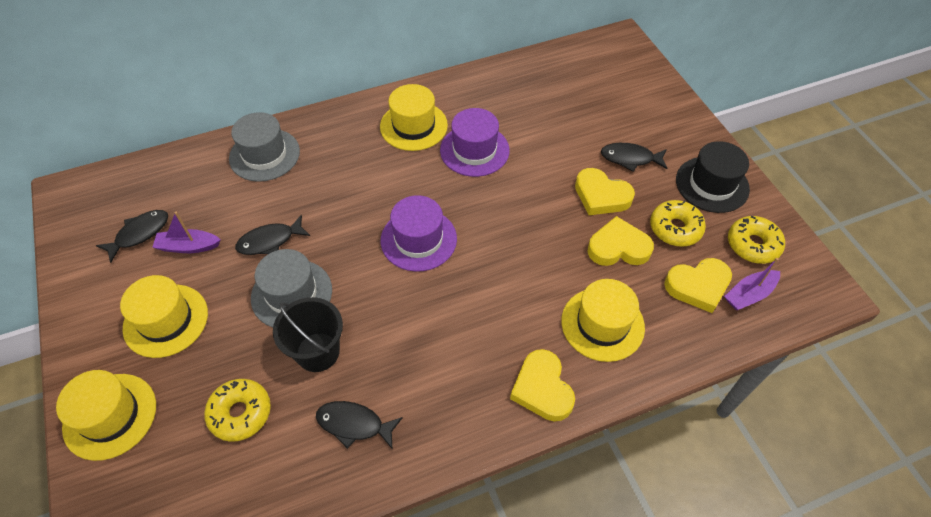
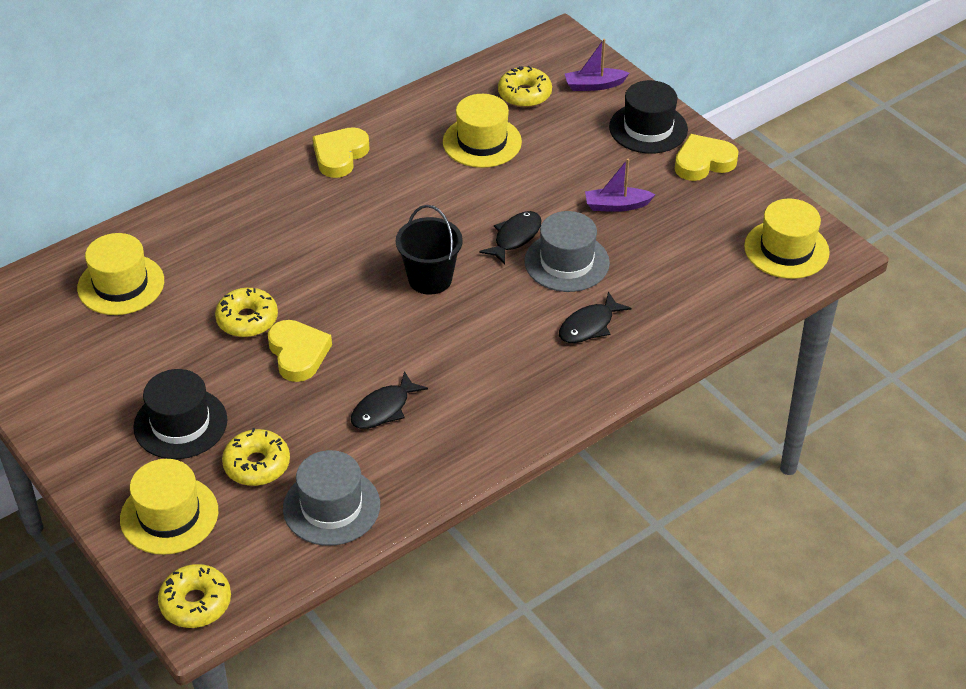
black fish: [96,210,168,263] [235,215,310,255] [316,401,403,449] [601,143,668,172] = 4 -> [351,371,428,429] [479,211,542,265] [559,292,632,343] = 3
black hat: [676,141,750,213] = 1 -> [133,369,227,459] [609,80,688,154] = 2
purple hat: [381,195,457,272] [440,108,510,177] = 2 -> none = 0
yellow donut: [204,379,271,442] [650,200,706,247] [728,216,785,264] = 3 -> [158,564,231,628] [215,288,278,337] [222,428,290,486] [498,66,552,108] = 4
yellow heart: [510,349,575,421] [575,168,635,215] [588,216,654,266] [664,258,732,313] = 4 -> [268,320,332,382] [313,127,369,178] [675,134,739,181] = 3

